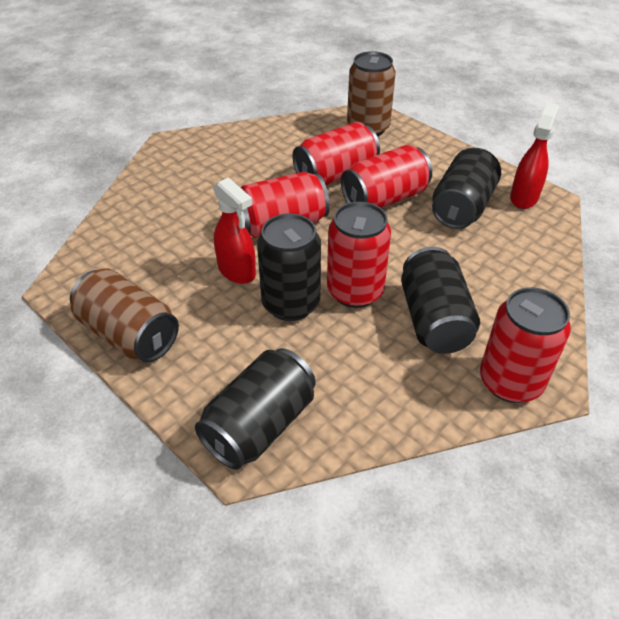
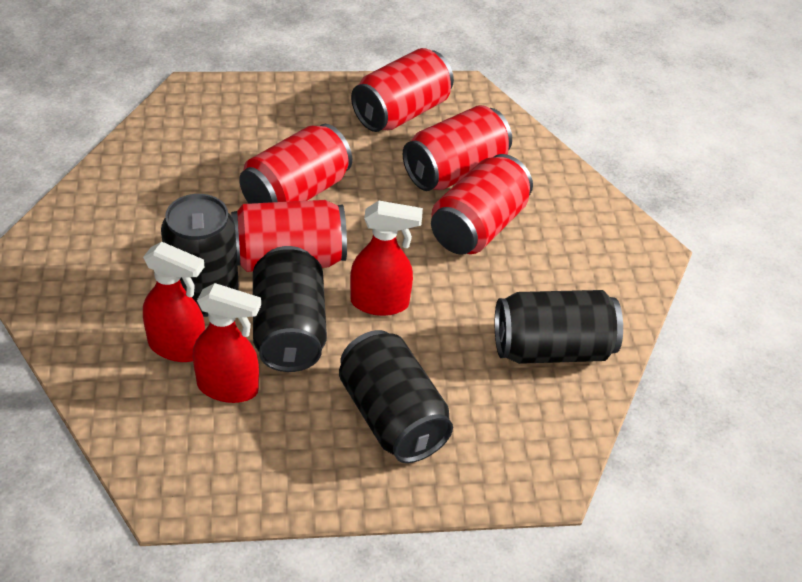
brown can: [70,268,179,362] [347,51,396,136] = 2 -> none = 0
red spray bottle: [213,177,256,284] [510,103,559,209] = 2 -> [143,242,205,362] [193,283,261,403] [350,201,423,316] = 3

